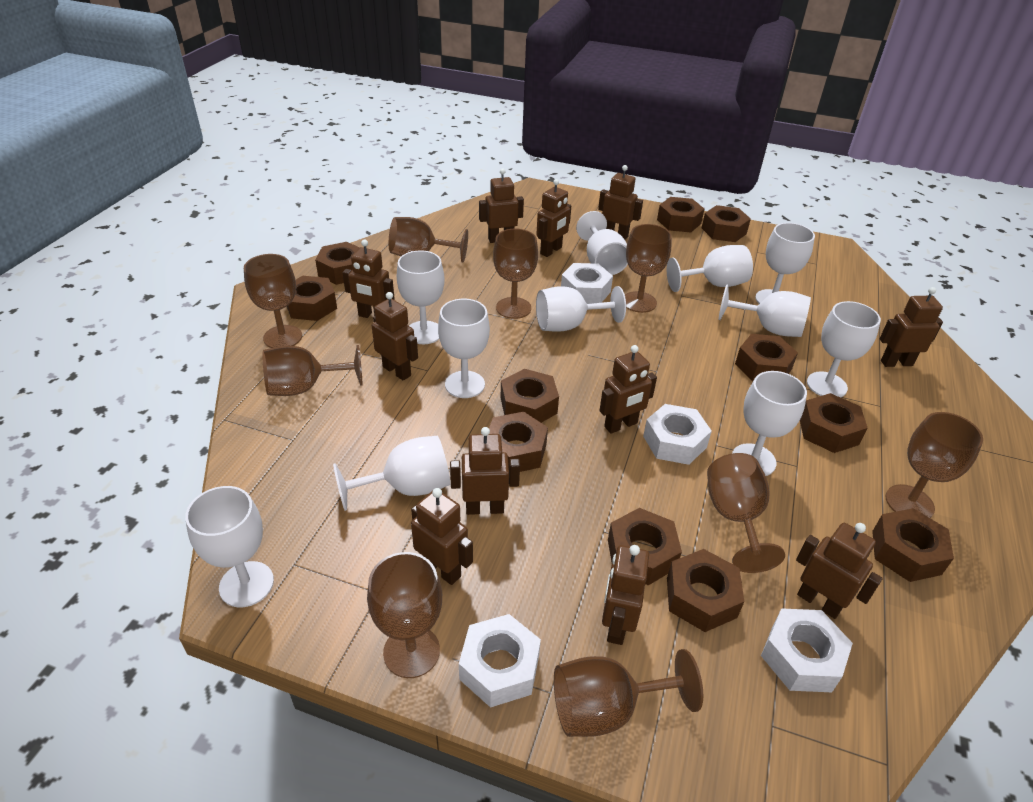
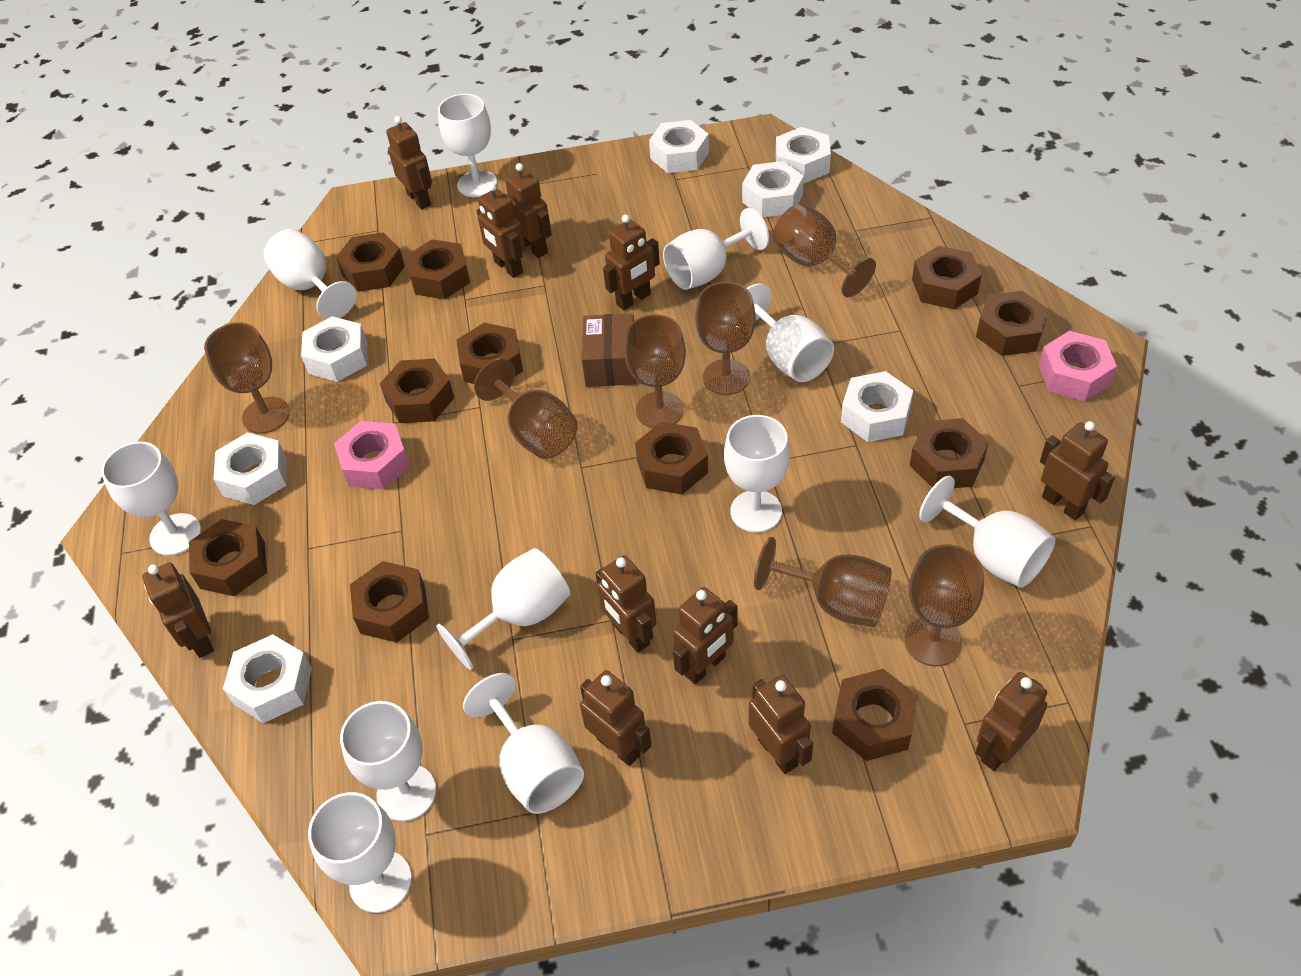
brown box: none = 0 -> [581,313,636,387] = 1
brown goblet: [244,254,302,348] [263,345,362,396] [367,552,442,678] [389,217,468,262] [493,229,538,319] [554,649,703,737] [625,224,672,313] [707,453,785,573] [886,412,983,518] = 9 -> [204,322,290,434] [474,358,577,459] [624,314,686,428] [695,282,756,395] [754,537,892,627] [773,203,876,298] [905,544,984,666] = 7
pink nut: none = 0 -> [334,421,410,490] [1039,331,1117,401] = 2
white nut: [459,614,541,708] [561,263,613,304] [643,404,712,465] [761,608,853,692] = 4 -> [214,432,287,505] [223,634,312,723] [301,316,367,382] [649,120,709,173] [742,161,804,217] [776,127,831,183] [841,371,913,442] = 7

